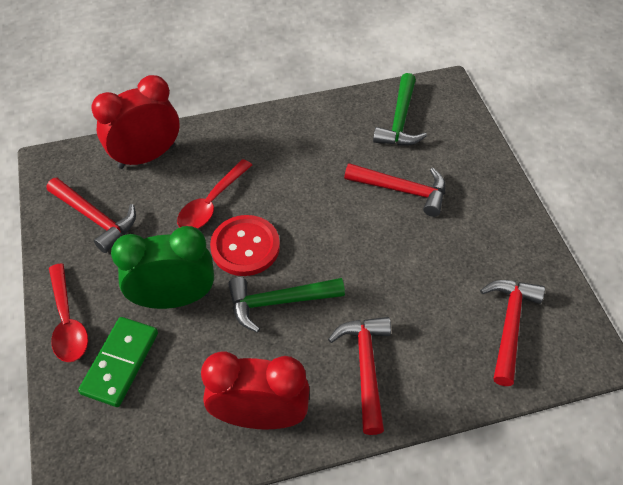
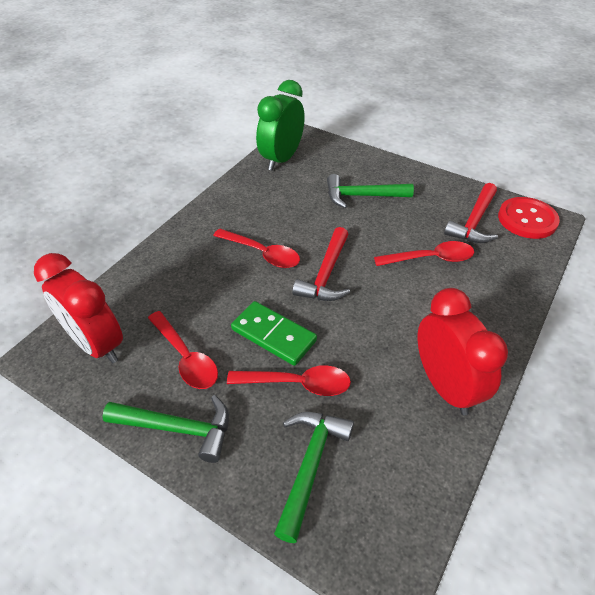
green hammer: [228,277,345,333] [373,73,427,146] = 2 -> [102,395,229,463] [274,412,354,543] [327,174,414,208] = 3
red hammer: [47,178,136,253] [328,317,391,435] [344,163,446,217] [480,280,545,386] = 4 -> [292,227,350,301] [444,183,498,243] = 2
red spoon: [49,263,88,362] [177,159,252,229] = 2 -> [148,311,218,389] [213,229,300,268] [227,365,351,396] [374,241,474,266] = 4

